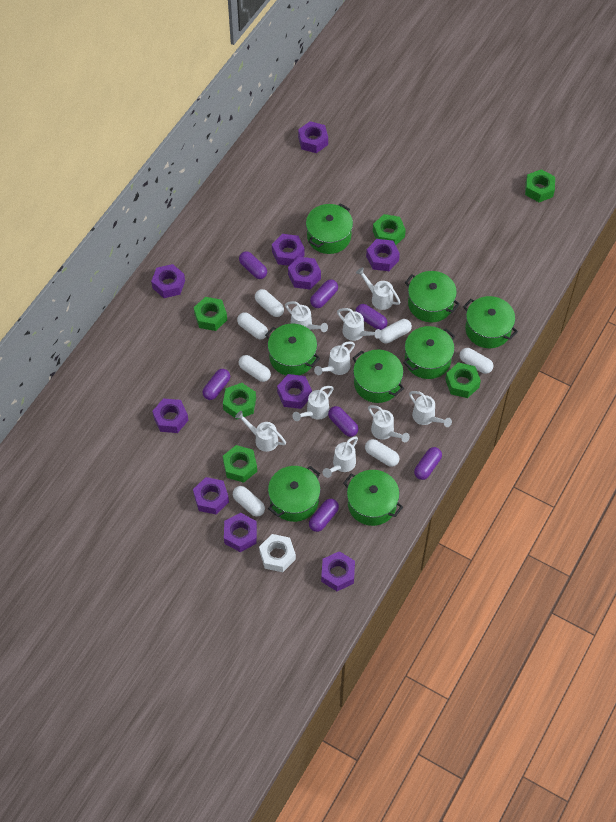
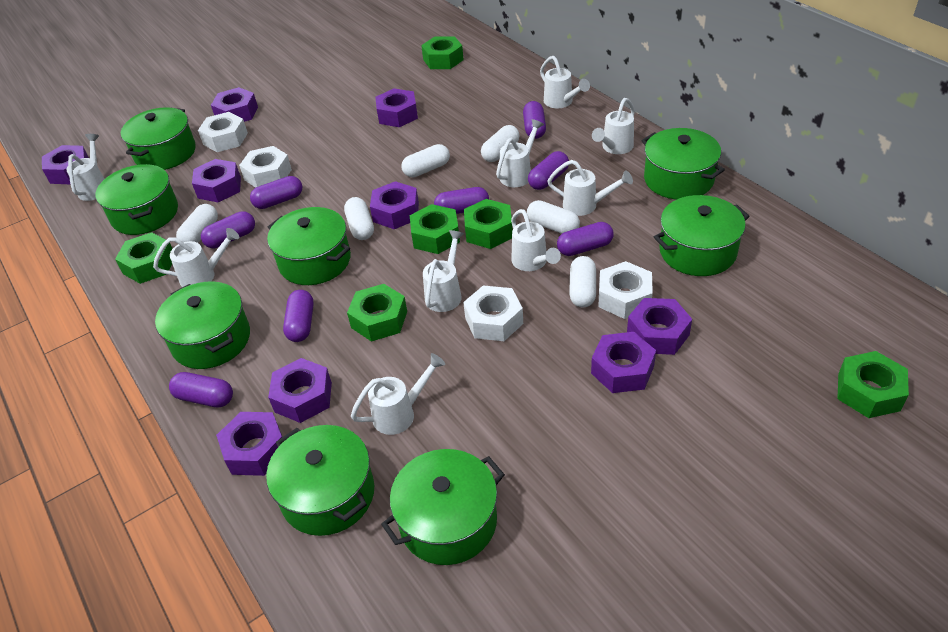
purple capsule: [202,369,230,400] [239,251,267,279] [309,499,339,532] [310,279,338,308] [328,406,358,437] [356,304,388,330] [414,447,442,480] = 7 -> [169,372,233,408] [201,211,255,248] [250,176,302,209] [283,290,314,342] [434,187,489,214] [523,101,546,139] [528,151,569,190] [557,222,613,256] = 8
purple nut: [151,264,185,298] [152,398,188,433] [193,477,229,515] [224,513,257,552] [272,234,305,266] [277,374,312,409] [288,257,321,290] [298,121,328,153] [321,551,355,591] [366,239,400,271] = 10 -> [42,145,89,185] [192,159,241,203] [211,87,258,122] [216,412,282,476] [268,358,332,423] [370,181,419,229] [375,88,418,127] [591,332,656,393] [627,298,692,355] = 9
white capsule: [233,486,265,517] [237,312,268,340] [238,355,271,382] [255,289,284,317] [365,439,400,467] [379,319,412,343] [460,348,494,374] = 7 -> [176,204,218,243] [344,197,374,240] [401,144,450,177] [481,125,520,162] [527,200,580,234] [569,256,596,308] = 6
white nut: [259,534,296,572] = 1 -> [198,112,248,152] [239,146,292,188] [463,285,523,341] [598,261,653,319] = 4

